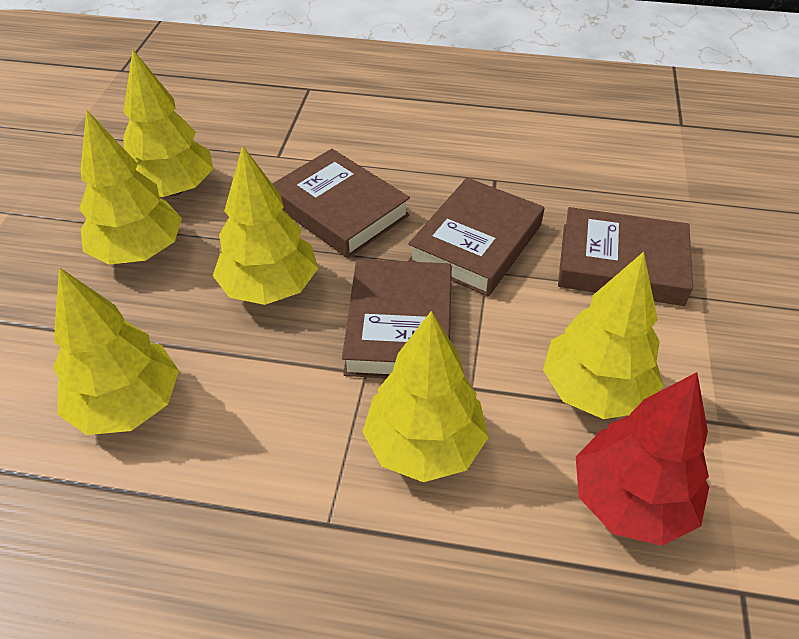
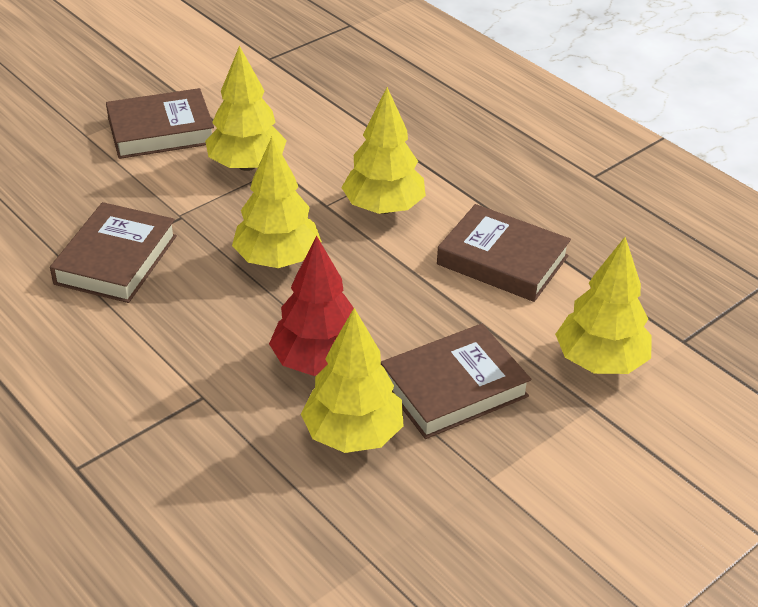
yellow tree: [53,267,179,435] [79,110,182,265] [123,50,213,197] [213,145,318,305] [362,311,489,482] [543,252,664,419] = 6 -> [205,46,287,171] [232,137,322,268] [301,308,403,453] [341,87,426,214] [555,237,652,374] = 5

